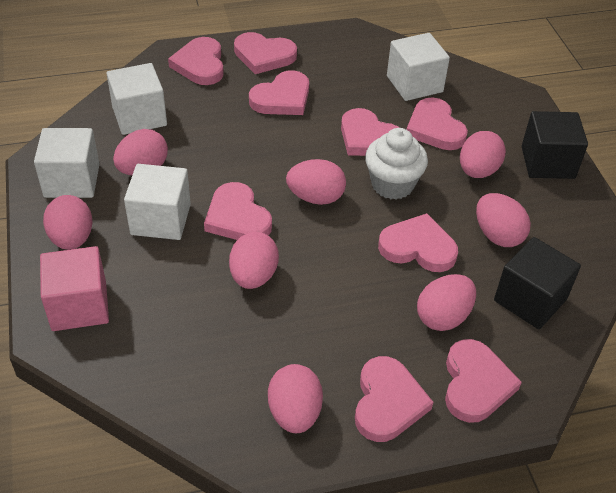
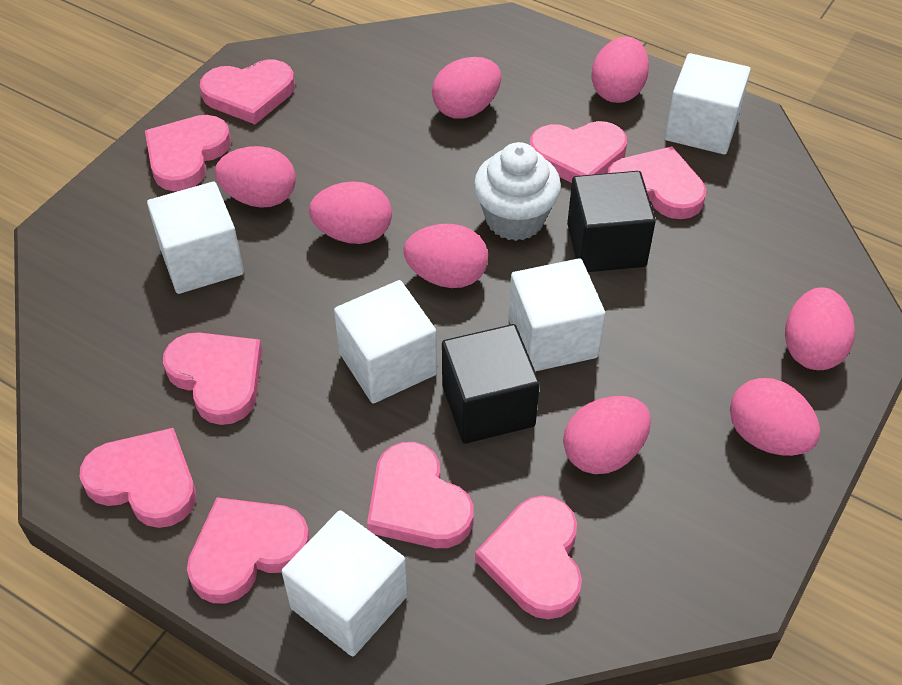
pink cube: [40,246,109,331] = 1 -> none = 0
white cube: [34,128,100,198] [107,63,167,135] [124,164,191,240] [387,33,450,101] = 4 -> [147,182,244,294] [282,510,408,656] [334,280,437,403] [508,258,605,371] [664,53,751,154] = 5

